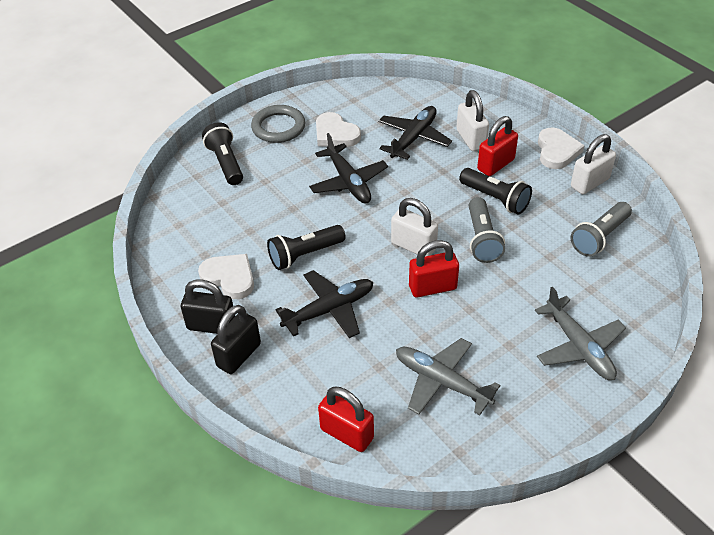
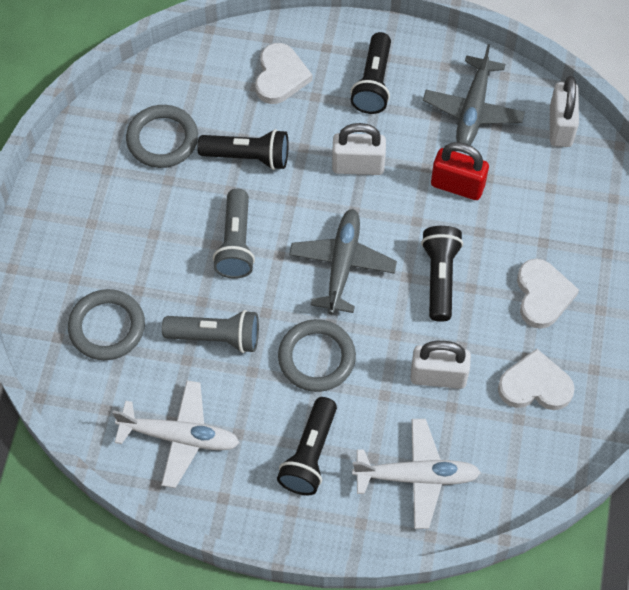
black flashlight: [202,122,243,185] [267,225,346,270] [459,168,532,215] = 3 -> [197,129,289,170] [277,397,337,495] [350,32,391,114] [421,226,463,322] = 4
black padlock: [181,279,235,334] [211,305,261,374] = 2 -> none = 0
black plane: [276,270,373,338] [309,133,388,204] [378,106,452,160] = 3 -> none = 0
grey ring: [251,105,305,143] = 1 -> [68,289,145,360] [126,105,198,168] [278,319,356,392] = 3
red padlock: [318,387,374,452] [409,240,459,298] [477,116,518,176] = 3 -> [431,142,489,200] = 1
white plane: none = 0 -> [112,380,240,488] [352,419,481,529] = 2

